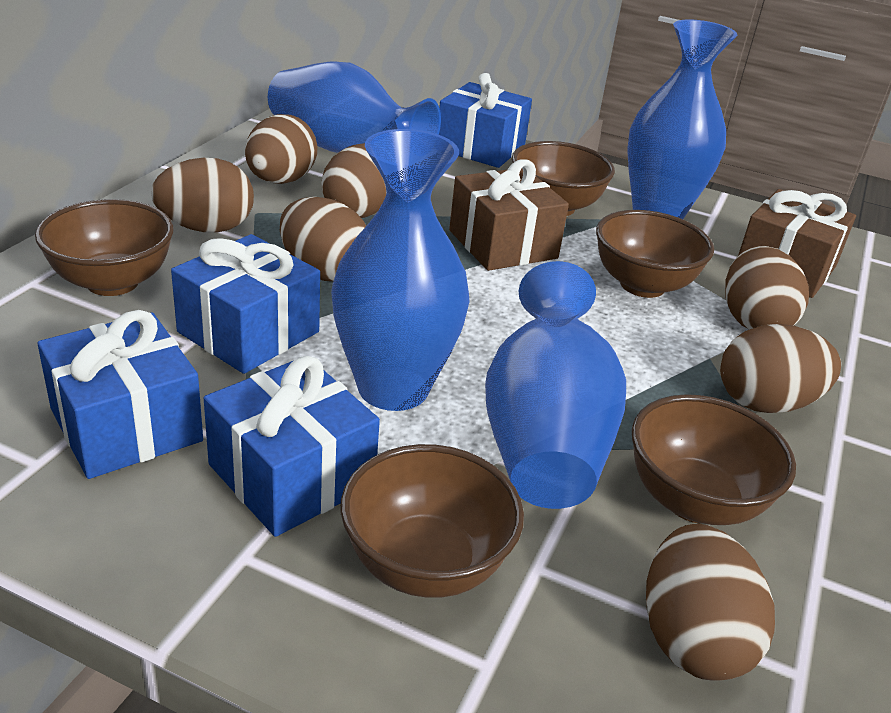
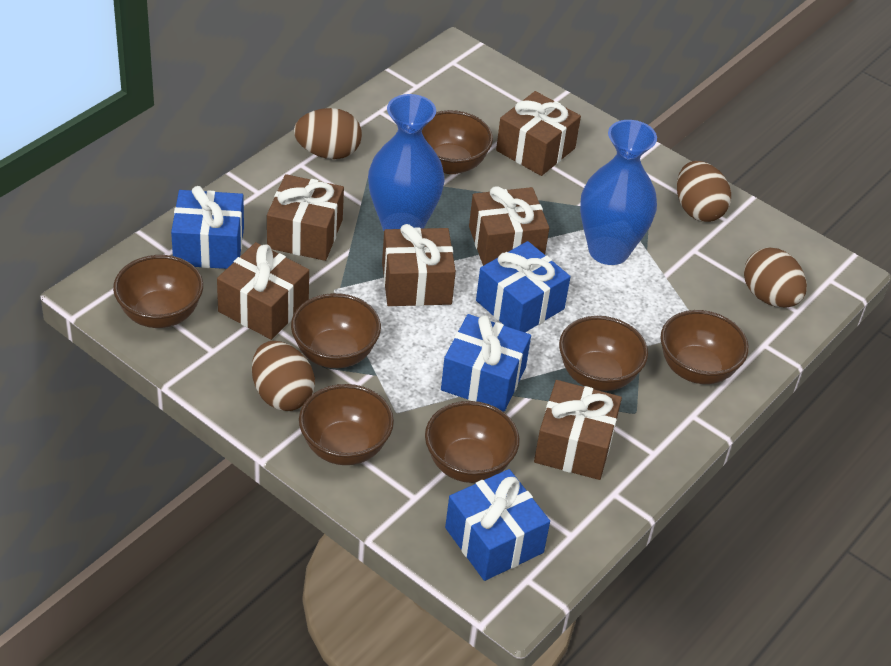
blue vase: [268,62,441,153] [331,129,469,411] [485,261,626,509] [627,19,737,219] = 4 -> [368,94,445,231] [580,120,657,265] = 2
brown bowl: [35,199,173,296] [341,444,524,598] [512,141,615,216] [596,210,714,298] [632,394,796,525] = 5 -> [113,255,203,328] [291,293,381,368] [299,384,394,465] [422,110,493,174] [425,401,520,483] [559,316,648,391] [661,310,749,384] = 7
brown egg: [151,158,254,233] [245,114,318,184] [280,197,366,281] [321,143,386,218] [646,524,775,681] [720,324,841,413] [725,246,809,330] = 7 -> [252,341,315,411] [294,108,362,159] [677,161,731,222] [744,247,807,307] = 4
brown gift: [449,159,569,271] [738,189,856,298] = 2 -> [217,242,309,340] [267,174,344,261] [382,224,456,306] [469,186,549,266] [496,91,581,176] [534,380,622,480] = 6

